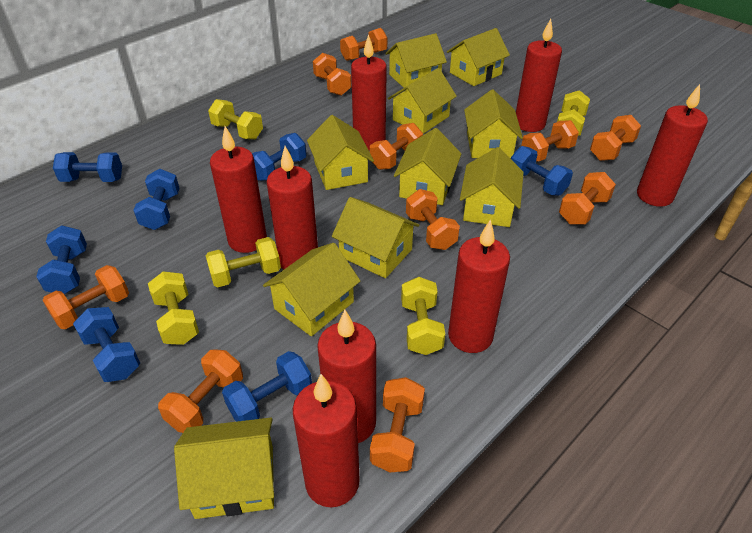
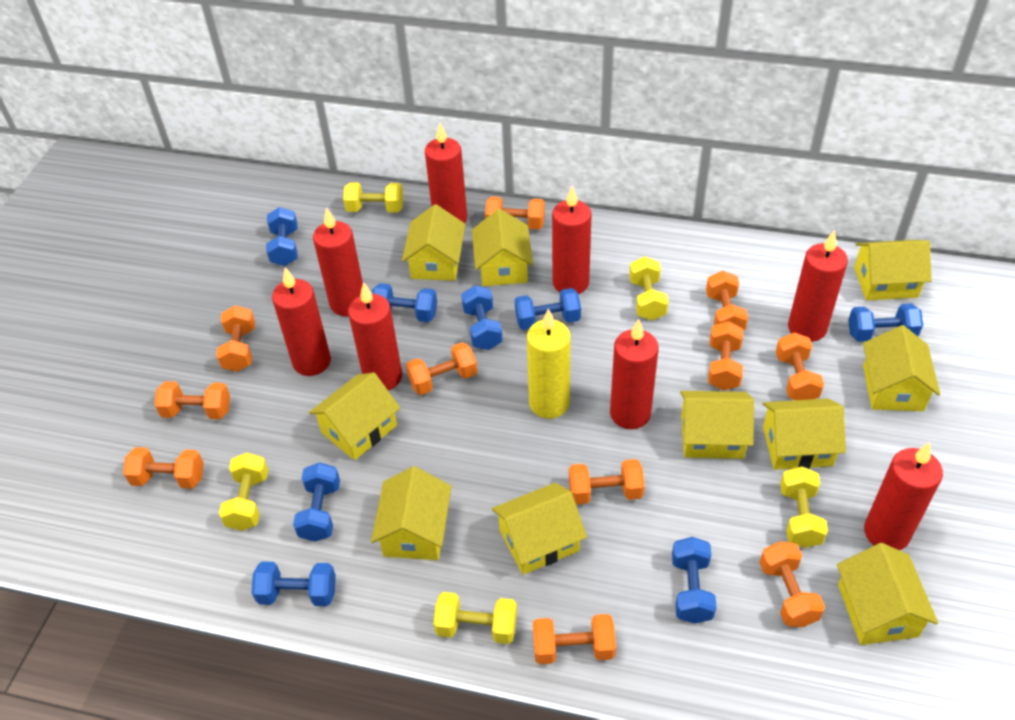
blue dumbbell: [36,226,87,294] [53,152,122,182] [73,307,140,382] [133,169,180,230] [222,351,312,422] [252,133,307,181] [511,146,573,196] = 7 -> [252,561,336,606] [266,207,298,266] [293,462,340,542] [372,283,437,322] [461,285,503,350] [515,288,581,330] [672,537,717,624] [848,303,923,342] = 8
orange dumbbell: [42,265,129,329] [158,349,243,433] [313,53,351,96] [340,28,387,61] [370,123,423,170] [370,377,425,472] [406,189,460,250] [521,120,579,161] [559,172,616,224] [590,115,641,161] = 10 -> [123,447,204,489] [155,381,230,419] [216,305,255,372] [406,342,477,395] [485,197,545,229] [533,614,616,664] [569,459,645,504] [706,271,748,331] [708,321,743,390] [760,541,825,627] [776,332,824,400] = 11
yellow candle: none = 0 -> [527,309,571,419] = 1

